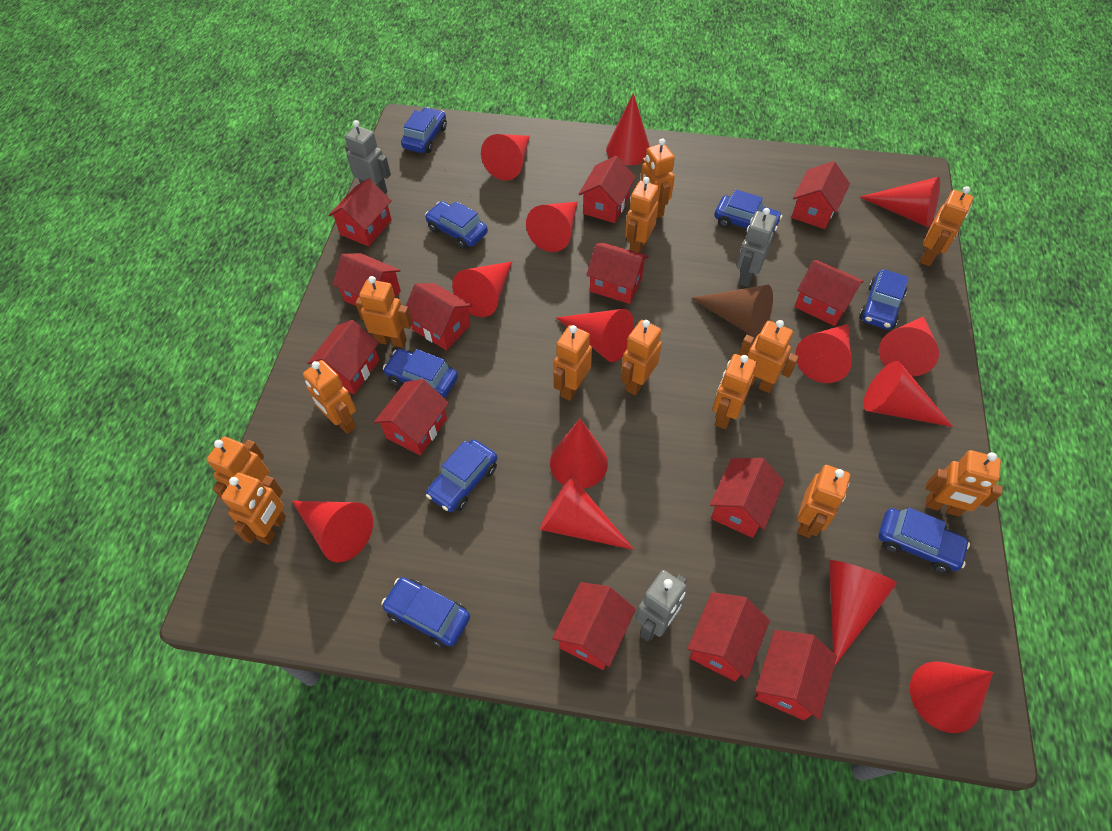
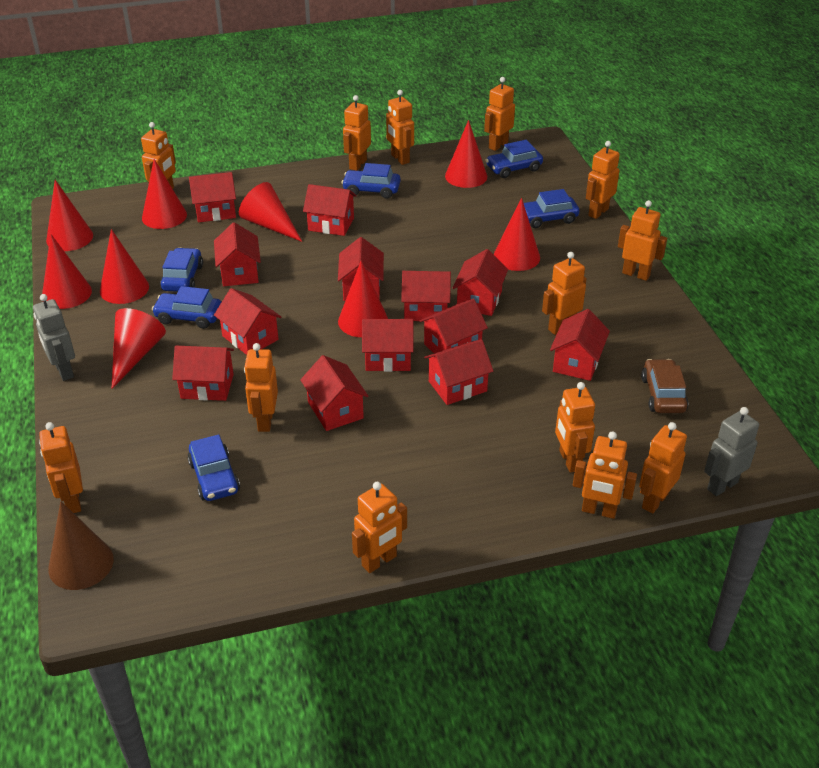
blue car: [381,577,470,648] [383,349,458,398] [401,107,447,153] [425,201,488,249] [426,439,497,512] [715,190,782,232] [859,269,909,330] [878,507,970,573] = 8 -> [152,286,221,329] [160,248,203,292] [187,435,240,501] [342,163,401,199] [486,140,543,178] [524,189,579,228] = 6
brown car: none = 0 -> [641,359,689,413] = 1
grey robot: [345,120,391,194] [636,570,687,641] [737,208,777,287] = 3 -> [33,294,75,381] [704,407,759,496] = 2
red cone: [292,501,373,563] [452,261,512,317] [481,134,530,180] [526,202,578,252] [540,476,634,550] [550,419,608,489] [556,309,634,362] [606,93,650,165] [795,324,852,383] [829,560,897,667] [860,177,940,227] [863,361,953,427] [879,316,939,377] [910,661,993,733] = 14 -> [42,234,92,309] [46,180,93,251] [100,229,149,304] [111,308,166,389] [142,159,187,229] [239,182,302,242] [338,261,388,337] [445,120,487,188] [494,198,540,271] = 9

